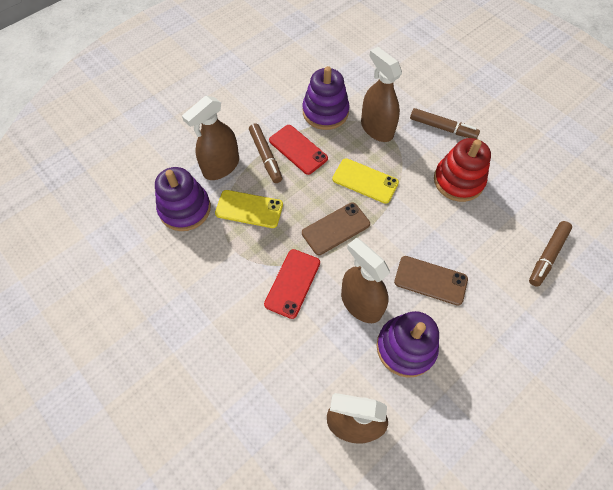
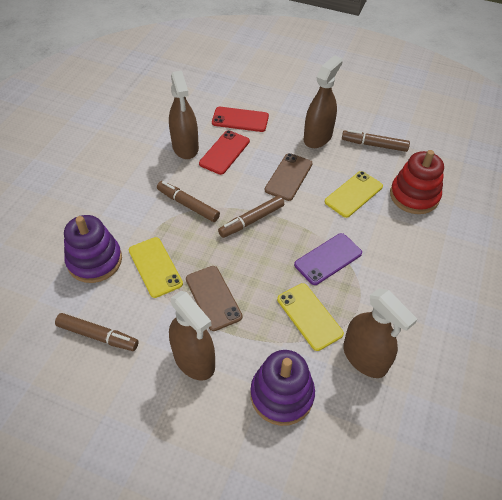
brown marker: [249,123,282,183] [410,108,480,139] [529,221,572,287] = 3 -> [55,313,138,351] [157,181,220,222] [218,196,284,238] [342,130,410,152] = 4
purple phone: none = 0 -> [294,233,362,285] = 1
purple stacking toy: [155,167,211,231] [302,66,350,130] [377,311,439,378] = 3 -> [64,215,122,283] [250,350,315,426] = 2
yellow phone: [215,190,283,228] [332,158,399,204] = 2 -> [129,237,183,298] [277,283,344,351] [325,171,383,218] = 3

